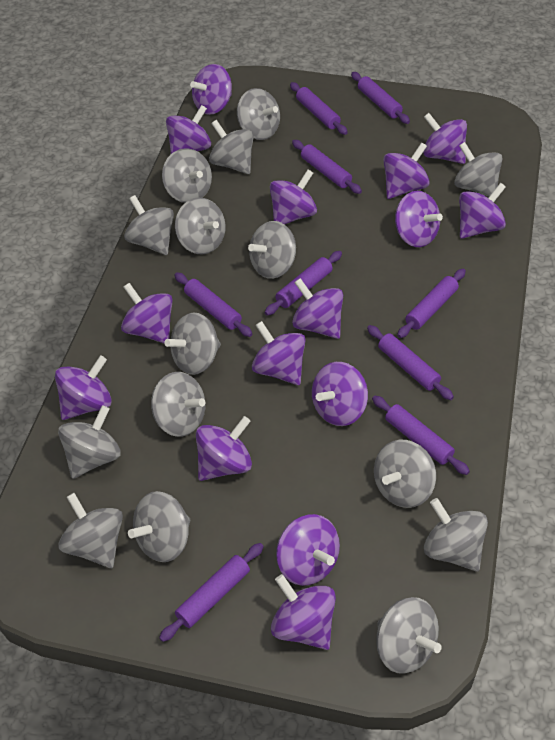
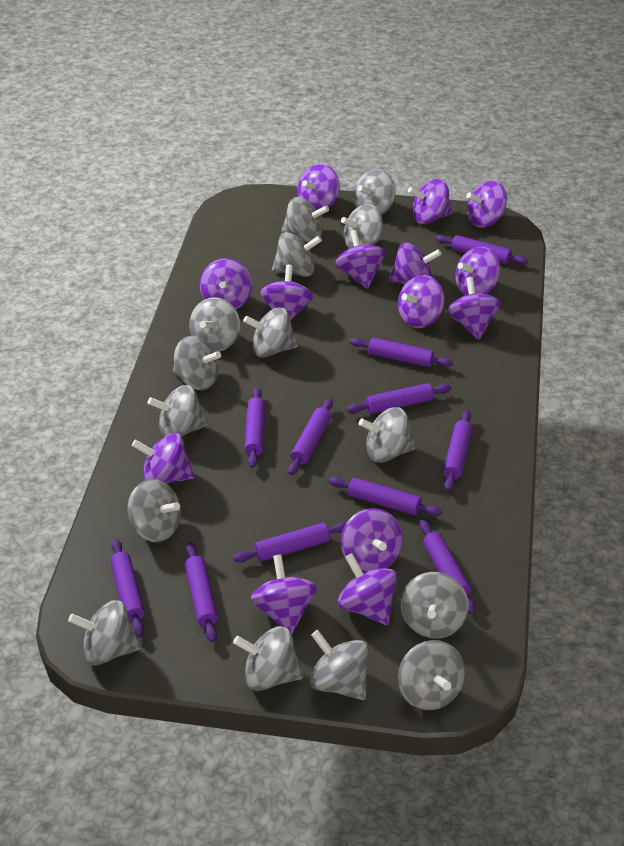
purple rolling pin: [159,543,263,642] [174,272,252,337] [265,251,342,315] [290,82,348,135] [292,140,362,194] [351,72,410,124] [367,325,454,400] [372,396,470,475] [397,269,466,338] = 9 -> [110,539,145,637] [185,542,218,642] [233,522,347,563] [244,387,265,468] [288,398,333,475] [329,477,442,516] [347,383,451,414] [350,338,453,367] [419,520,475,614] [436,235,528,265] [443,410,473,492] = 11
purple spinning top: [55,355,112,420] [121,283,173,343] [166,105,211,154] [190,64,232,115] [196,416,252,481] [252,321,306,385] [270,170,317,224] [271,574,336,650] [276,514,340,586] [292,278,343,339] [312,362,368,426] [383,142,430,199] [395,191,443,247] [423,113,467,164] [459,183,506,239] = 15 -> [132,433,195,484] [200,258,252,309] [251,554,317,634] [260,265,313,321] [297,164,340,210] [335,230,385,289] [338,553,397,625] [341,508,403,572] [389,243,442,284] [398,275,444,328] [408,179,452,224] [447,277,501,340] [455,247,500,295] [466,181,507,227] = 14

